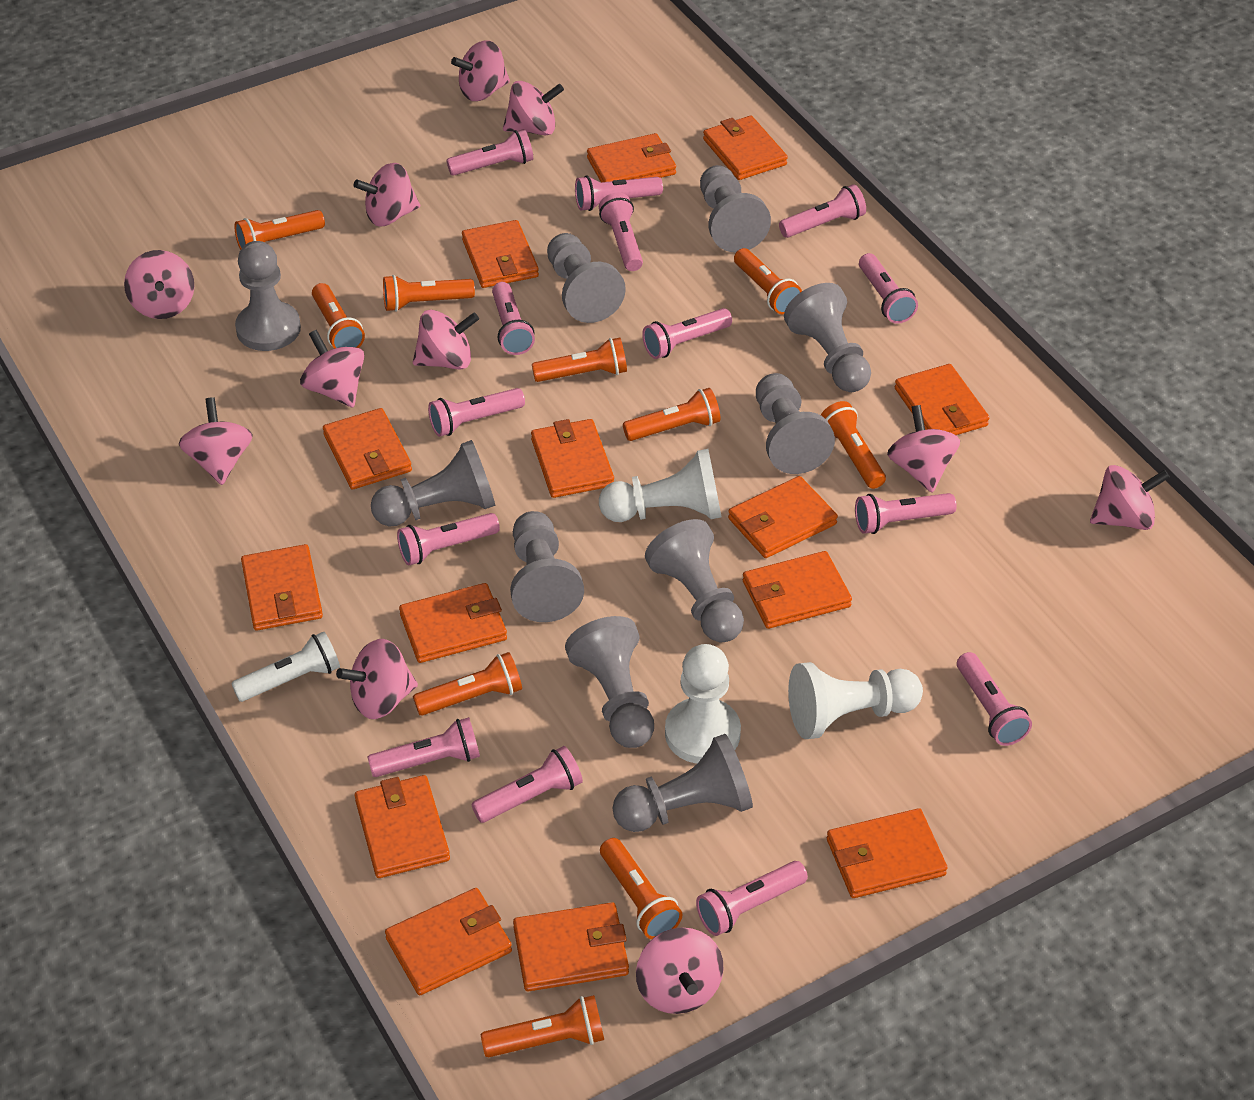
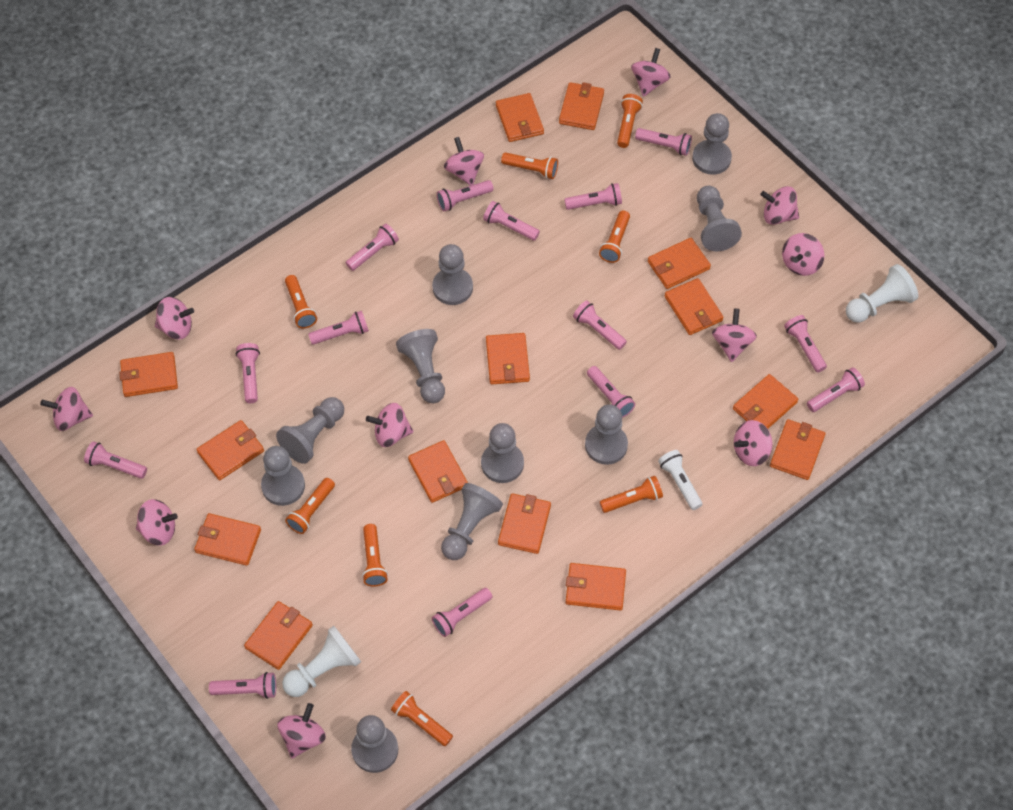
orange flashlight: [234,210,325,250] [312,283,365,349] [383,275,475,312] [413,652,522,716] [481,995,604,1057] [532,338,627,382] [600,838,683,939] [623,388,720,441] [734,248,802,314] [821,401,886,489] = 10 -> [285,275,317,328] [285,478,335,534] [362,524,388,587] [391,691,453,746] [501,152,558,179] [599,211,630,263] [600,476,663,513] [617,94,643,148] = 8
white pawn: [599,449,722,522] [665,644,741,764] [788,662,923,739] = 3 -> [282,626,361,697] [846,264,918,323] = 2

